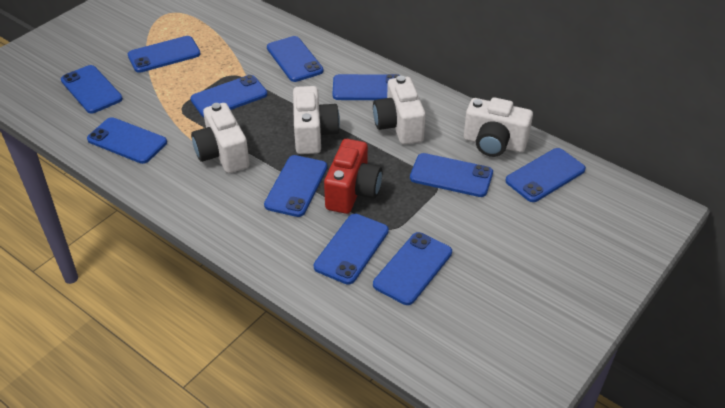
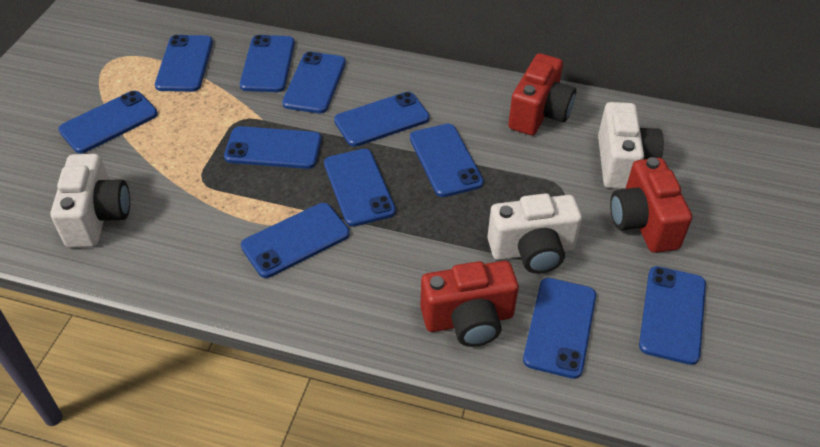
red camera: [324,139,382,214] = 1 -> [420,261,519,347] [508,53,576,135] [610,157,692,253] = 3
white camera: [191,103,250,173] [293,86,340,154] [373,76,426,145] [464,97,533,157] = 4 -> [51,154,130,248] [487,193,582,274] [598,102,664,189] = 3

